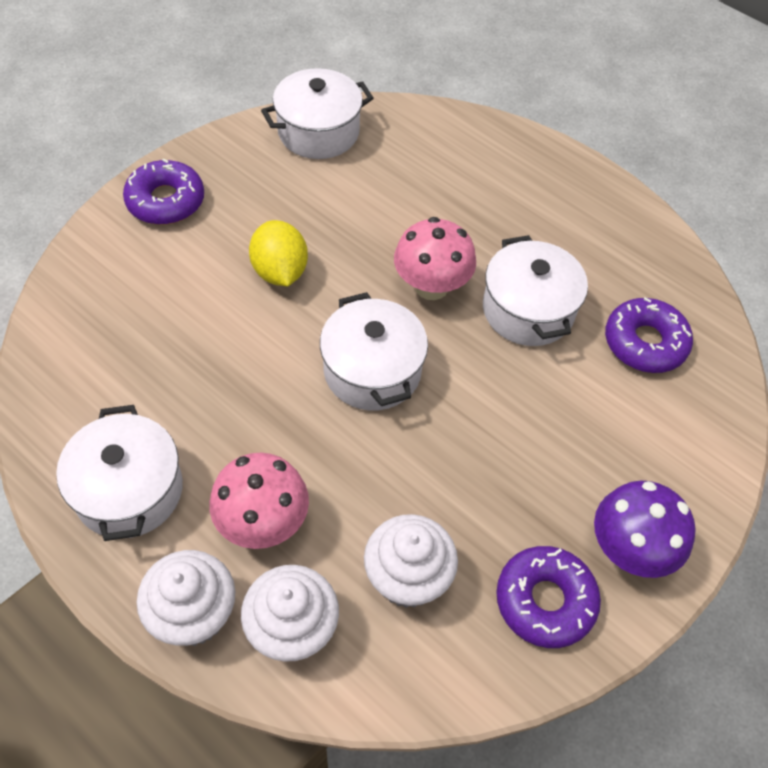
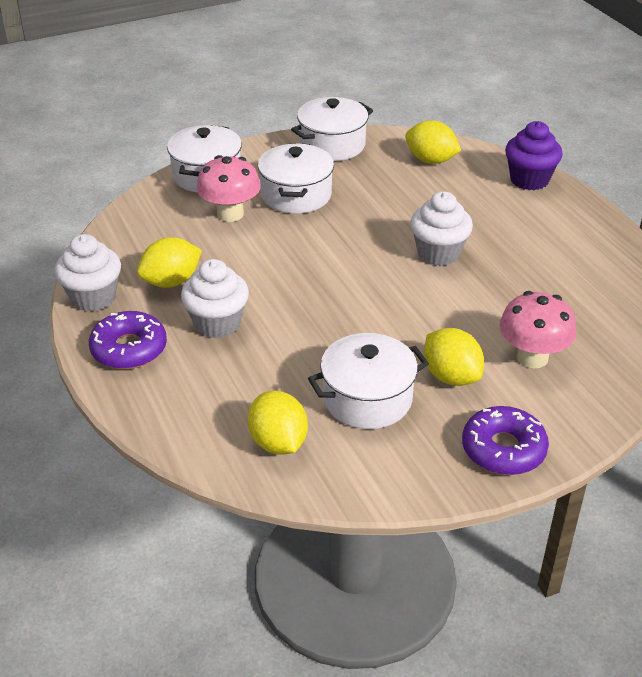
purple cupcake: none = 0 -> [505,121,563,190] = 1
purple donut: [123,158,204,225] [496,546,601,648] [605,298,693,373] = 3 -> [89,311,167,369] [462,406,549,475] = 2
purple mushroom: [594,481,695,578] = 1 -> none = 0
yellow lemon: [249,220,308,286] = 1 -> [137,237,202,288] [248,391,308,455] [405,120,462,164] [424,328,484,386] = 4

